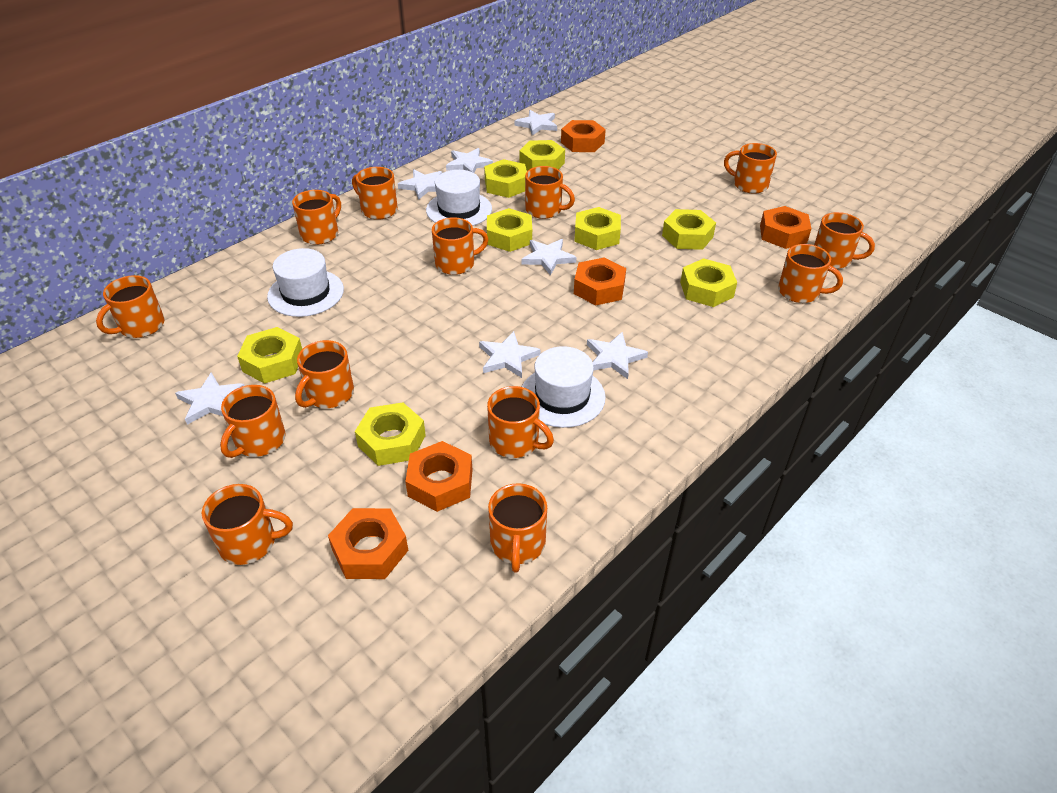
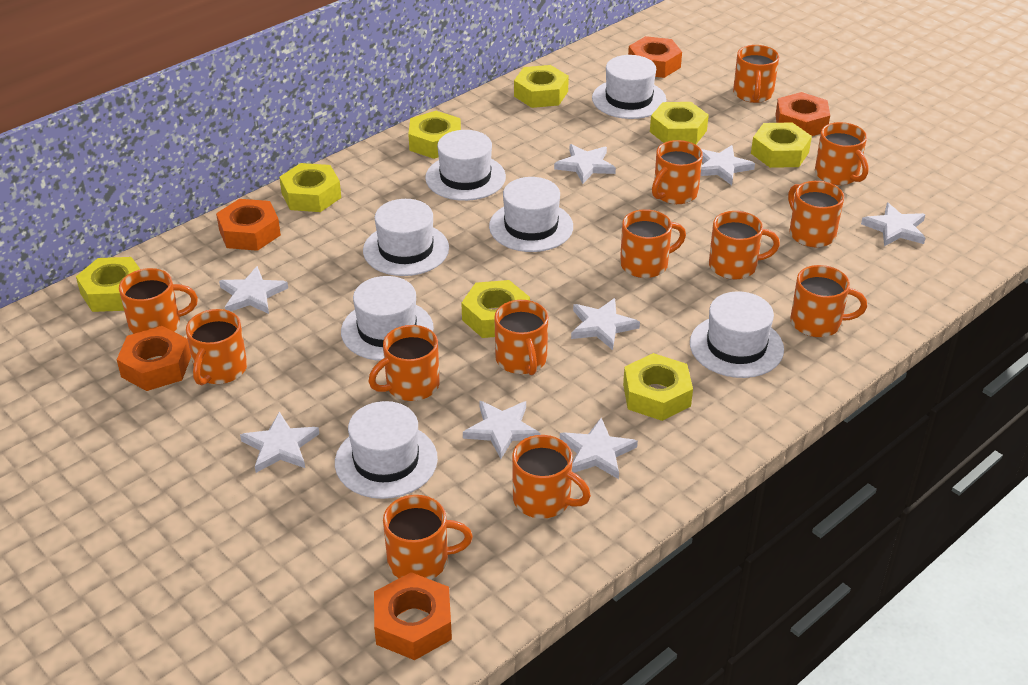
white hat: [267,248,344,317] [426,170,492,226] [522,346,605,428] = 3 -> [335,401,438,499] [341,276,434,361] [363,199,449,276] [425,130,506,201] [489,177,573,252] [592,55,667,119] [690,291,784,378] = 7
white star: [175,372,244,425] [398,169,442,200] [446,148,493,173] [479,331,540,378] [515,110,557,135] [521,239,576,275] [587,332,648,379] = 7 -> [219,266,288,314] [240,412,319,473] [463,401,541,459] [554,144,616,184] [560,418,638,479] [571,298,640,350] [700,145,755,185] [861,203,926,246] = 8

